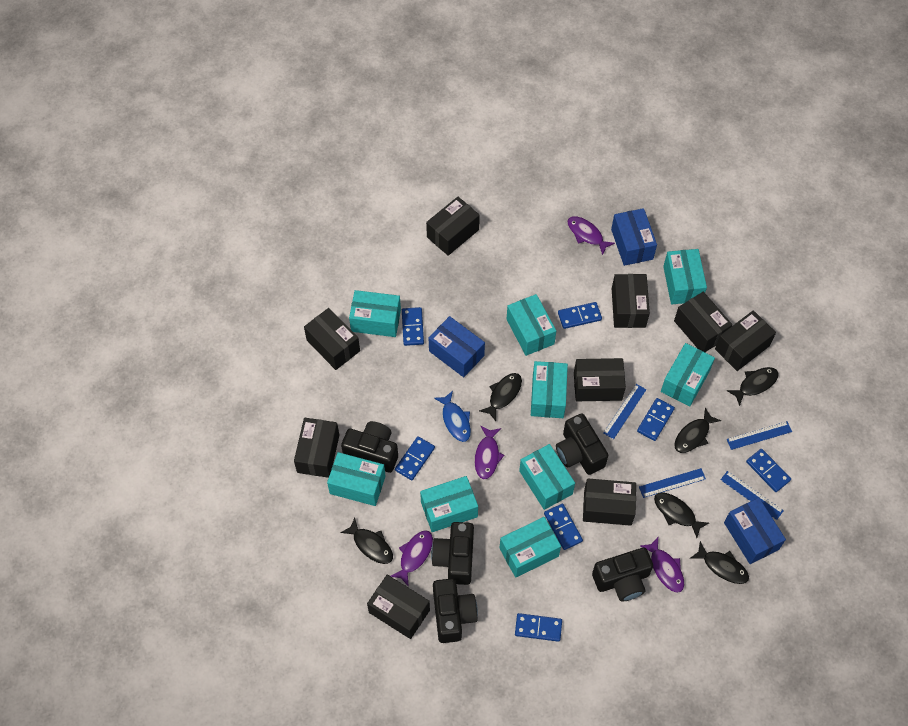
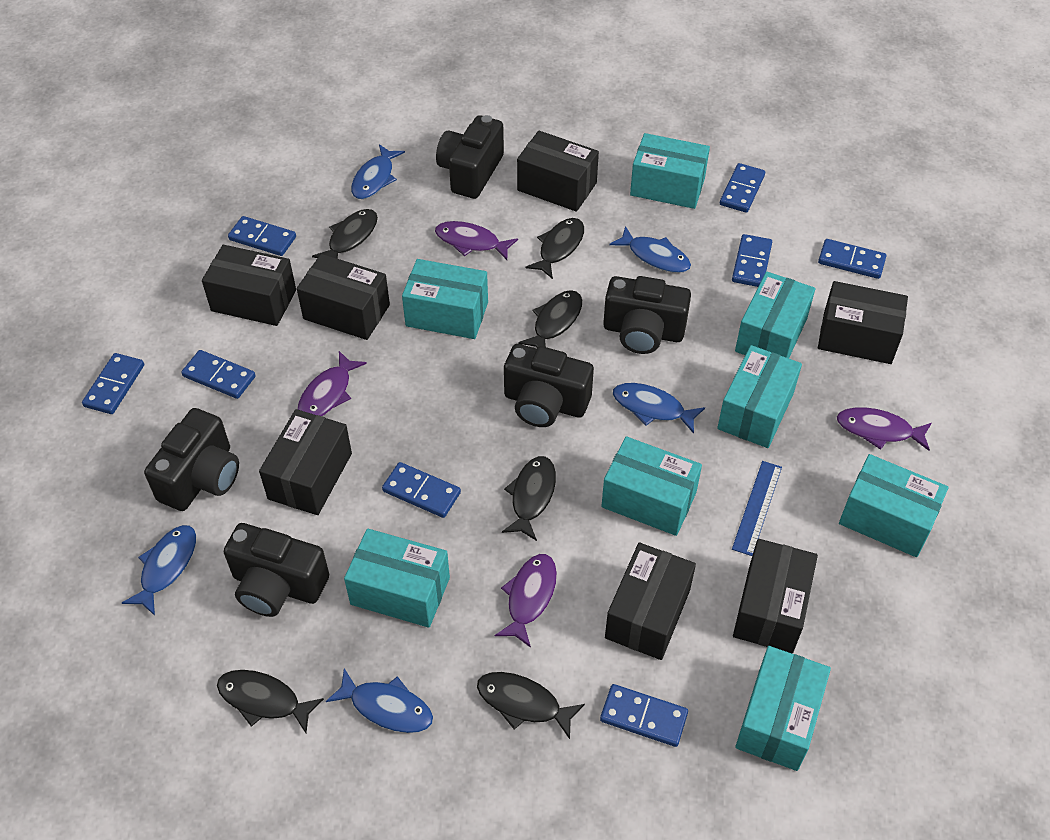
black box: [294,418,339,478] [304,308,360,370] [367,575,430,639] [426,197,480,256] [574,358,626,401] [583,479,636,526] [612,274,650,328] [674,292,732,352] [715,310,776,371] = 9 -> [202,245,296,326] [259,409,352,515] [297,254,390,340] [517,131,599,212] [605,543,696,660] [733,539,818,653] [818,281,908,364] = 7
blue box: [429,316,485,377] [611,208,657,266] [724,498,786,564] = 3 -> none = 0
blue domino: [395,436,435,480] [402,307,424,346] [515,613,562,642] [544,504,583,550] [558,302,602,329] [637,398,675,441] [746,449,791,492] = 7 -> [82,353,144,414] [181,350,256,399] [228,216,296,256] [382,462,461,518] [600,684,688,747] [720,163,765,213] [732,234,772,287] [818,239,886,279] = 8
blue fish: [434,391,471,442] = 1 -> [122,525,196,616] [326,668,433,733] [351,144,405,199] [609,226,691,273] [613,383,705,434] = 5
blue ruler: [603,384,646,439] [639,468,706,498] [721,471,784,520] [727,421,792,450] = 4 -> [732,461,782,556] = 1
turquoise box: [327,452,386,506] [349,290,401,337] [420,476,478,532] [500,517,561,578] [506,294,556,356] [519,444,575,510] [531,361,568,418] [661,343,715,406] [663,249,707,304] = 9 -> [344,529,450,628] [402,259,488,339] [601,436,702,536] [630,133,710,209] [717,345,802,448] [735,271,815,358] [735,646,831,771] [839,454,948,557] = 8

